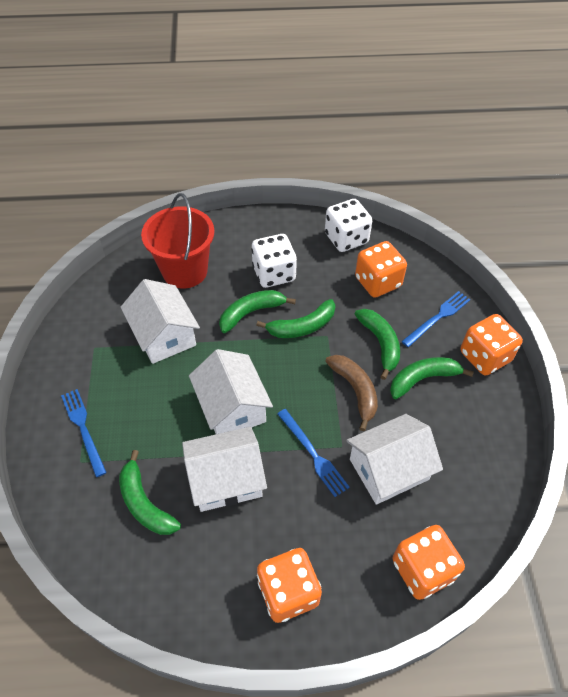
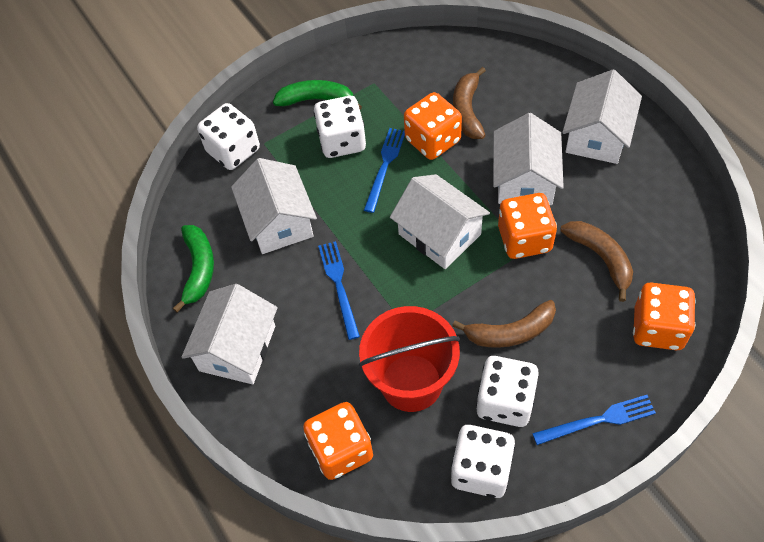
brown banana: [325,355,378,431] = 1 -> [452,300,556,348] [453,67,486,139] [560,221,633,302] = 3
green banana: [119,450,181,535] [219,290,296,333] [256,299,336,338] [354,309,400,380] [390,357,474,399] = 5 -> [173,225,214,312] [273,80,362,110] = 2
white dice: [251,234,297,288] [325,199,372,252] = 2 -> [197,103,260,170] [314,96,366,158] [451,425,515,498] [476,356,539,427] = 4
white house: [120,279,200,364] [182,427,267,512] [189,349,273,434] [346,414,443,505] = 4 -> [181,284,278,384] [231,158,317,254] [390,174,490,269] [493,113,564,205] [562,70,642,164] = 5

